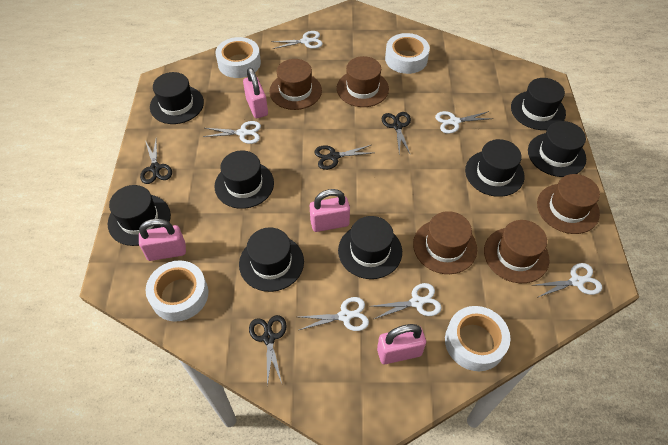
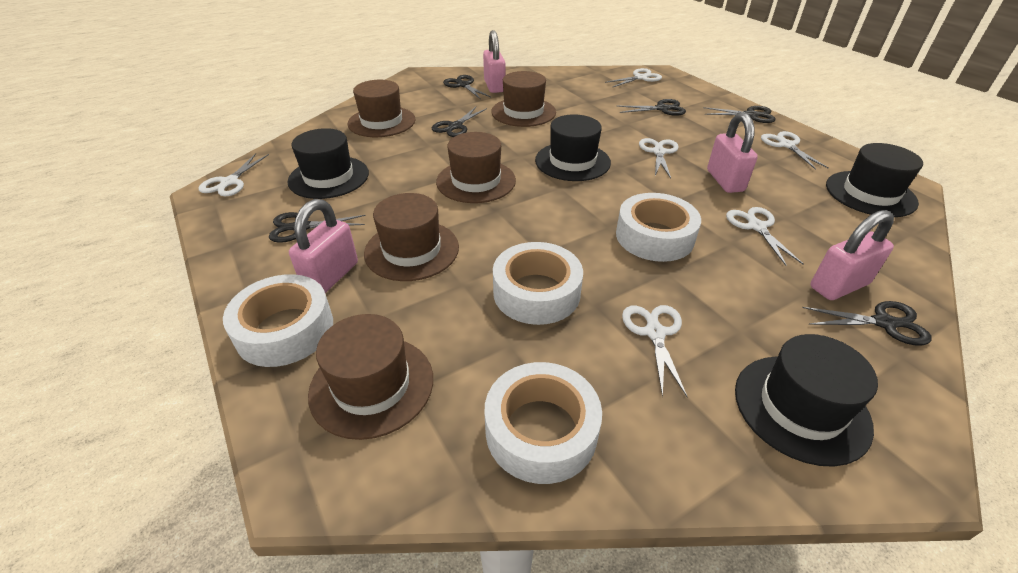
black hat: [108,185,171,246] [150,72,204,124] [214,150,274,209] [239,227,304,292] [338,216,402,279] [465,139,525,197] [511,78,566,130] [528,121,586,177] = 8 -> [288,128,369,199] [535,114,611,181] [735,334,878,467] [826,143,923,217] = 4
black scissors: [140,140,172,184] [249,315,287,386] [314,145,371,170] [382,112,411,155] = 4 -> [269,212,366,243] [432,107,487,137] [443,75,491,99] [617,99,686,116] [703,106,776,123] [802,301,932,346] = 6

